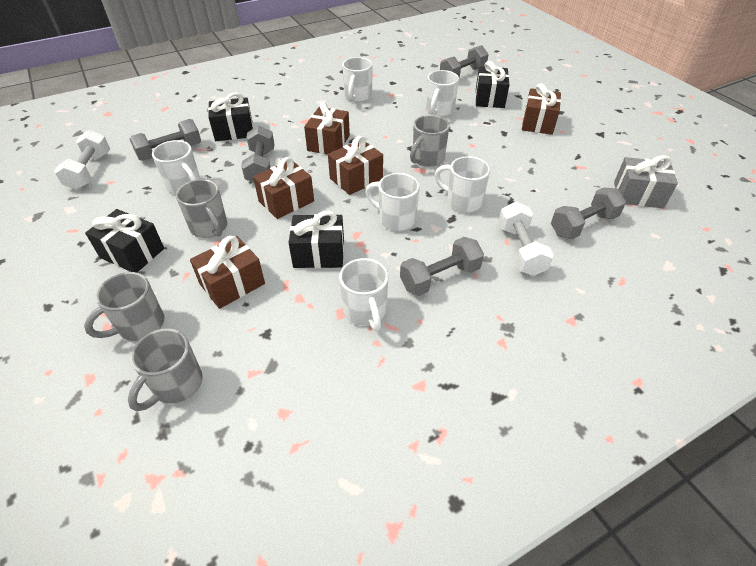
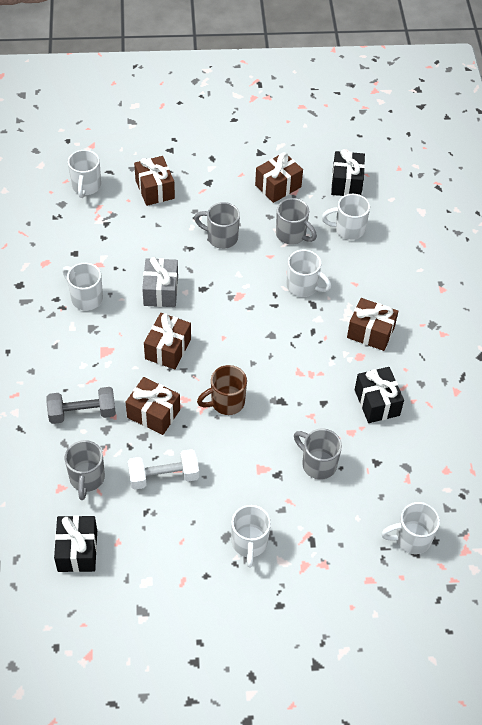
black gift: [85,209,164,273] [208,92,253,141] [289,211,344,268] [475,61,509,108] = 4 -> [54,515,97,572] [331,149,365,196] [355,367,404,423] = 3
brown mug: none = 0 -> [197,365,247,415] = 1
grey dumbbell: [130,119,201,161] [241,125,274,183] [400,237,484,296] [440,45,489,78] [551,188,626,239] = 5 -> [47,387,116,424] = 1
white dumbbell: [54,130,110,190] [498,202,554,276] = 2 -> [128,449,199,490] = 1

